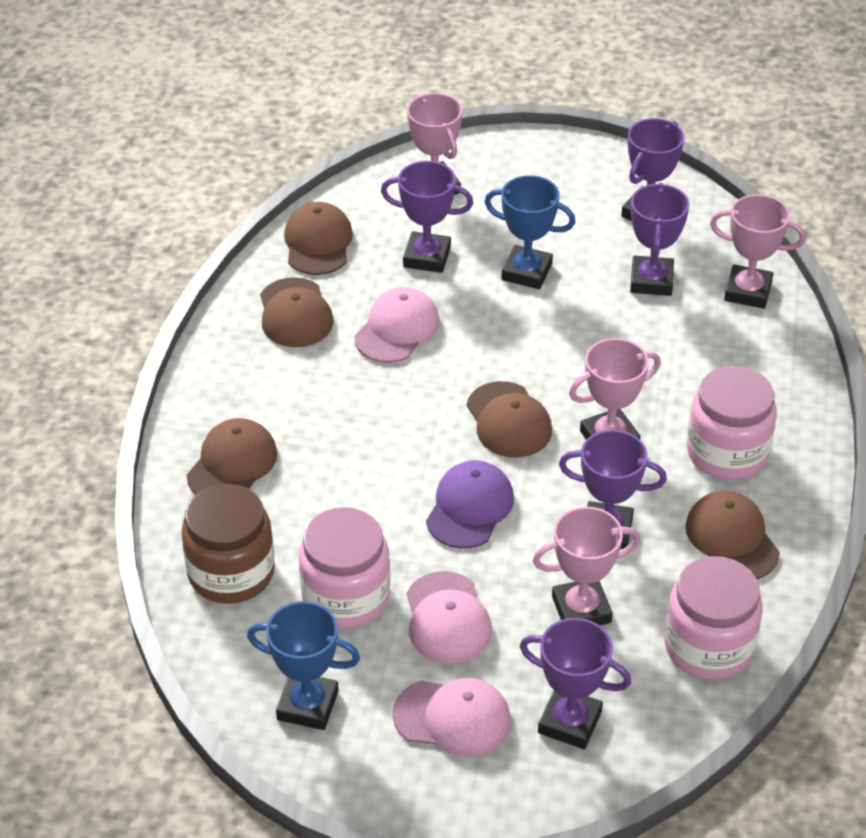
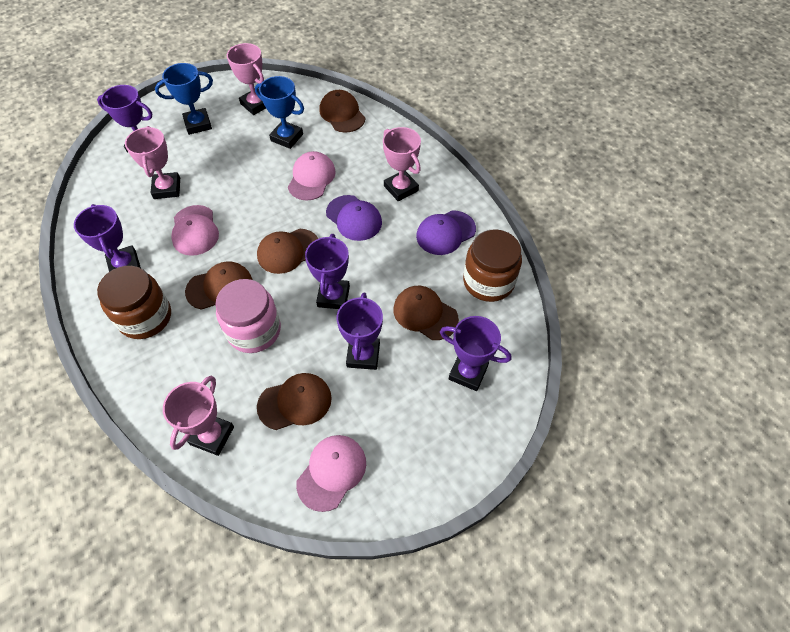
brown jar: [181,484,275,604] = 1 -> [97,266,171,339] [463,229,522,302] = 2
pink jar: [299,507,390,628] [664,556,763,680] [687,366,777,480] = 3 -> [215,279,281,353] = 1
purple cap: [426,460,514,548] = 1 -> [326,195,382,241] [416,210,476,255] = 2

